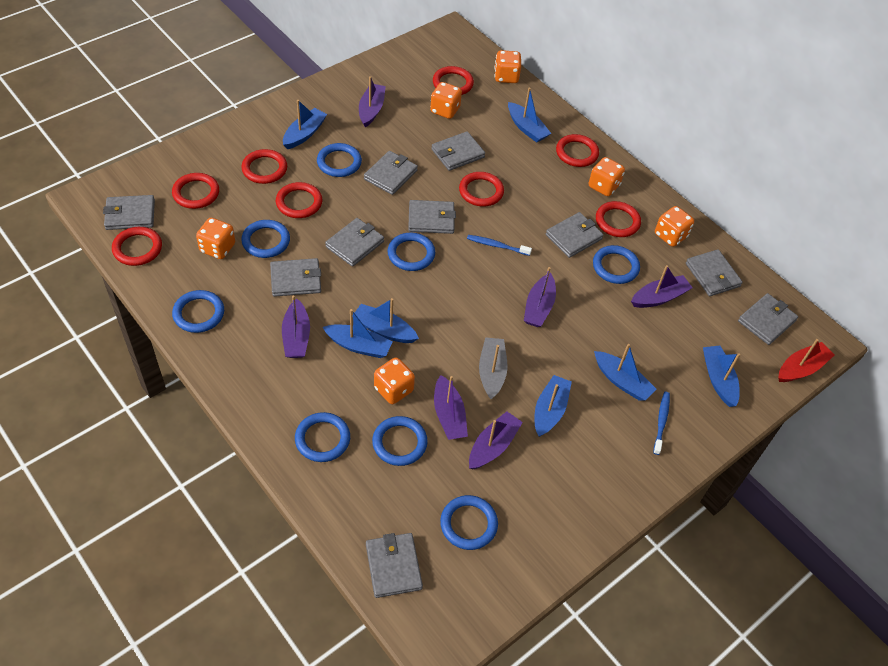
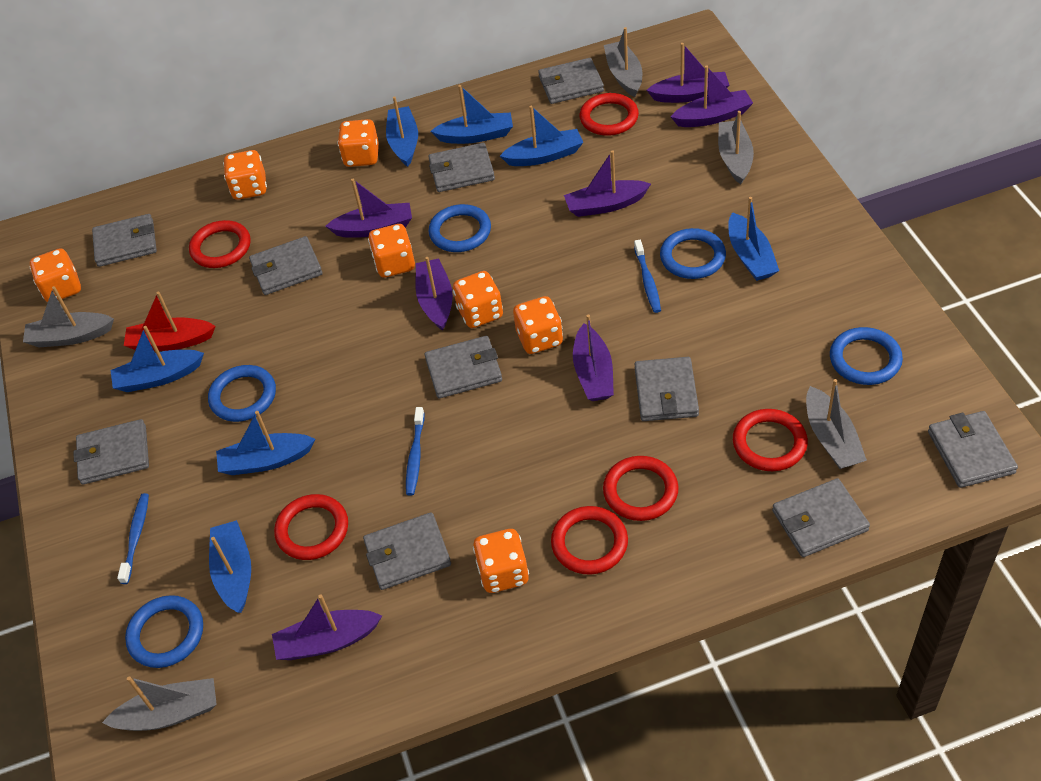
blue ring: [172,290,224,333] [241,220,290,258] [295,412,350,462] [317,143,362,177] [372,416,428,466] [387,233,435,271] [440,495,498,550] [593,245,640,284] = 8 -> [125,595,203,668] [208,365,276,422] [428,204,491,252] [660,228,726,279] [830,327,903,385] = 5
blue toothbrush: [467,235,532,256] [653,392,670,455] = 2 -> [117,493,149,584] [406,407,425,496] [634,240,661,313] = 3
grey boat: [479,337,507,399] = 1 -> [23,286,114,347] [102,676,217,731] [604,27,642,97] [718,111,754,184] [806,379,867,469] = 5
orange dice: [196,218,235,259] [374,358,415,404] [430,82,462,119] [494,50,521,83] [589,157,625,196] [655,206,694,247] = 6 -> [30,248,81,302] [223,150,267,200] [337,119,379,167] [368,224,415,278] [453,271,503,328] [473,529,529,593] [513,296,563,354] = 7
purple boat: [282,295,310,358] [359,76,386,127] [434,375,468,440] [469,411,523,469] [524,267,556,327] [631,265,693,308] = 6 -> [272,594,382,660] [325,179,412,238] [416,257,453,331] [564,150,651,217] [573,314,614,401] [647,43,729,103] [671,66,753,127] = 7
red ring: [112,227,162,266] [172,173,219,209] [241,149,287,184] [276,182,322,218] [433,66,474,95] [459,172,504,207] [556,134,599,167] [596,201,641,237] = 8 -> [189,220,251,268] [274,494,348,560] [551,506,628,575] [579,93,639,136] [603,456,679,521] [733,409,808,471] = 6

